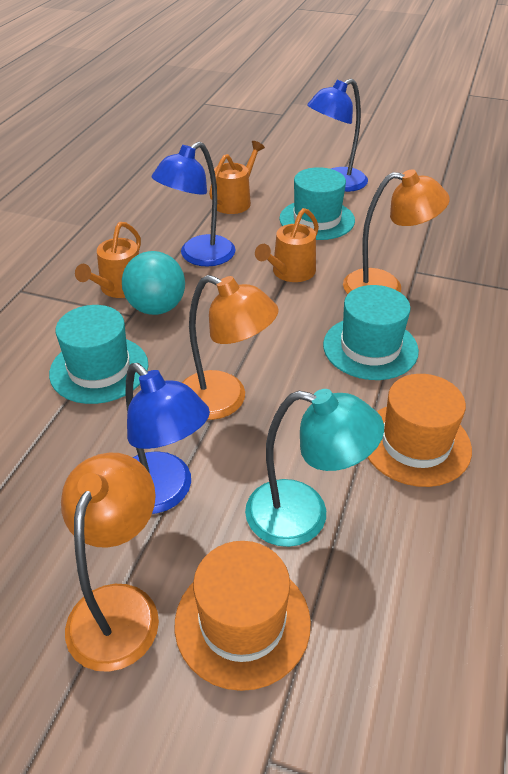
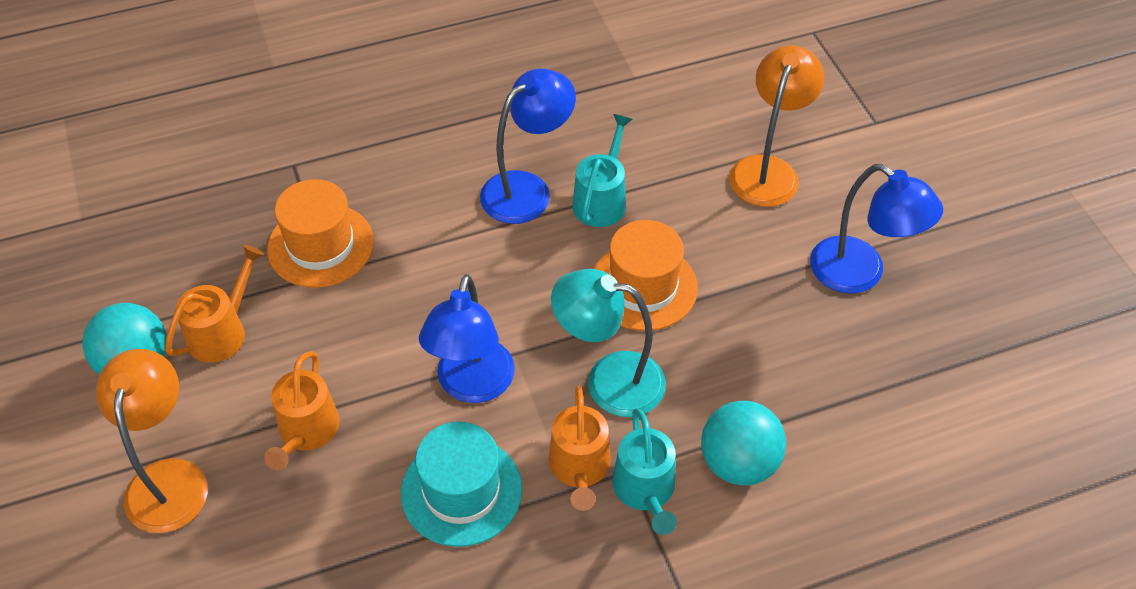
orange lamp: [61,453,159,672] [182,275,279,420] [343,169,450,294] = 3 -> [95,349,208,533] [729,45,825,207] = 2
turquoise ball: [122,251,185,315] = 1 -> [82,303,167,375] [701,401,787,486] = 2
turquoise hat: [49,305,149,404] [279,167,355,240] [323,285,419,380] = 3 -> [401,422,522,547] = 1
turquoise watering can: none = 0 -> [572,114,633,227] [612,408,677,535] = 2

